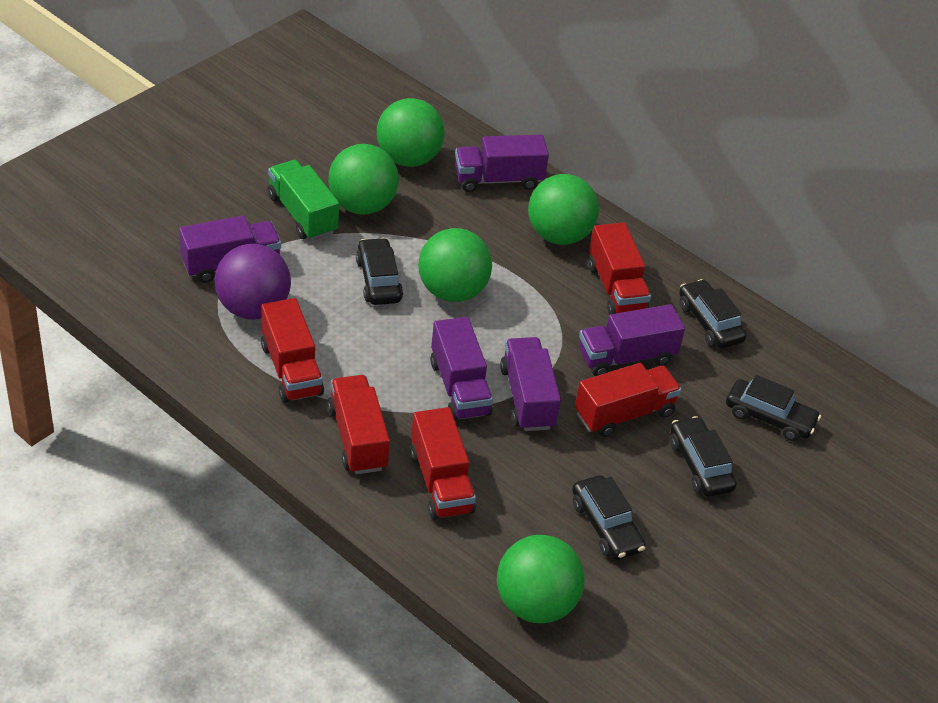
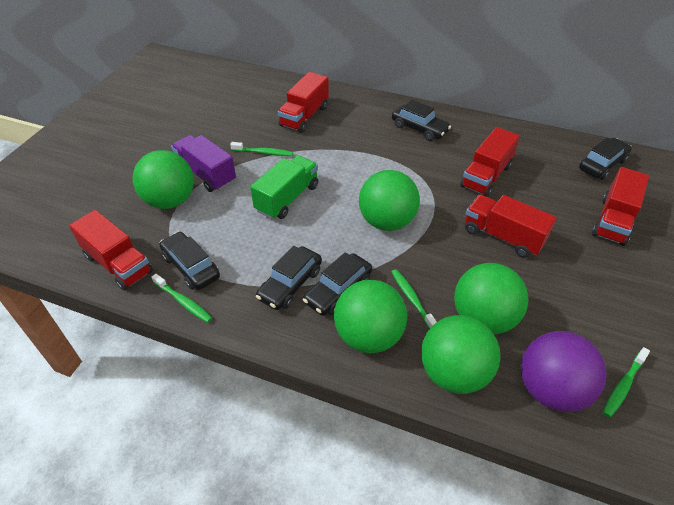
green toothbrush: none = 0 -> [151,274,212,323] [230,142,293,156] [391,269,437,329] [603,347,650,418] = 4
purple truck: [179,215,281,283] [430,317,493,421] [455,135,549,192] [500,337,561,431] [579,304,685,376] = 5 -> [171,135,236,192] = 1

